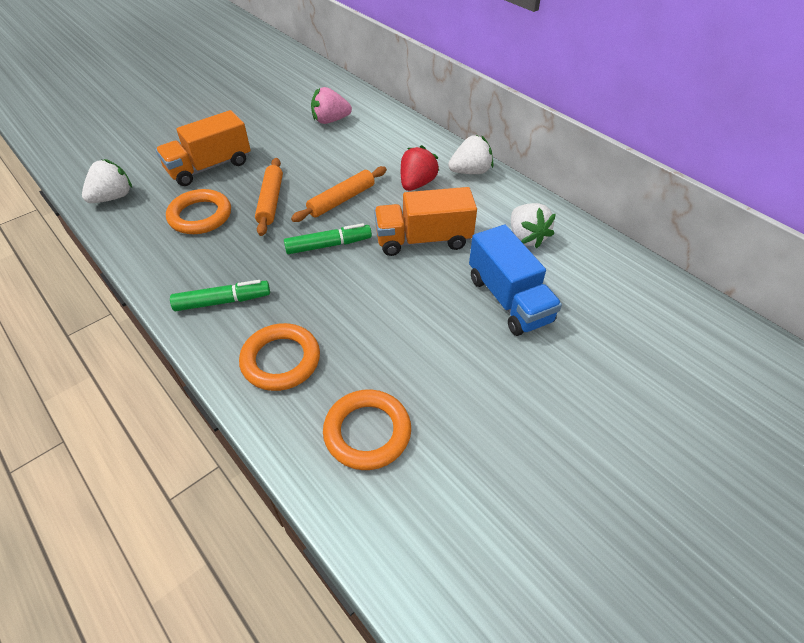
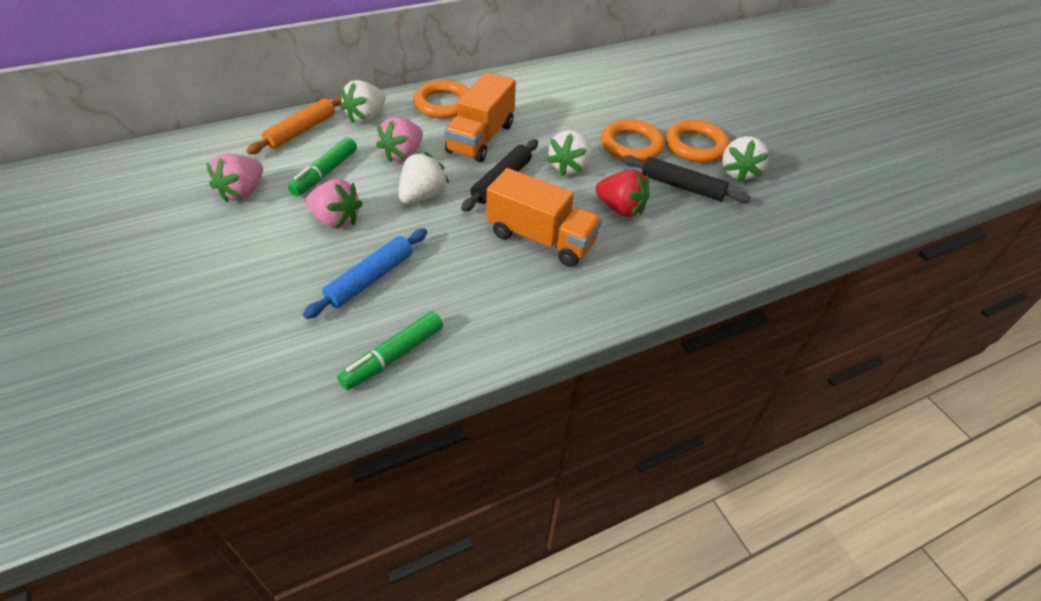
black rolling pin: none = 0 -> [461,139,538,212] [622,155,751,203] = 2
blue rolling pin: none = 0 -> [303,228,427,319] = 1
blue truck: [469,224,562,336] = 1 -> none = 0
orange rolling pin: [255,158,283,236] [291,166,387,222] = 2 -> [246,95,342,154] = 1
pink strawberry: [311,87,352,124] = 1 -> [206,153,263,203] [306,179,363,229] [376,117,423,163] = 3
white strawberry: [82,159,132,203] [448,135,493,174] [511,203,556,248] = 3 -> [340,80,386,123] [398,152,449,204] [547,130,592,176] [722,136,769,182] = 4

